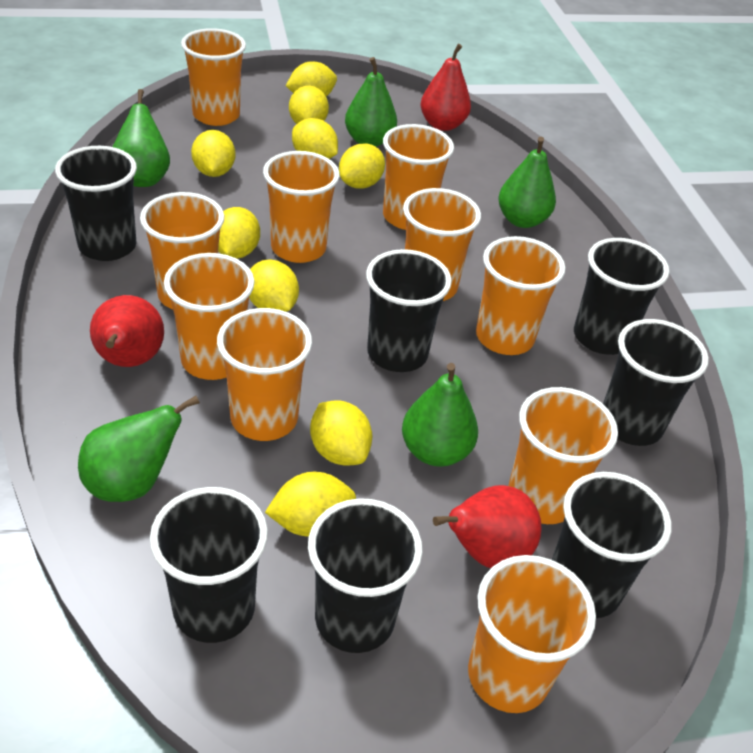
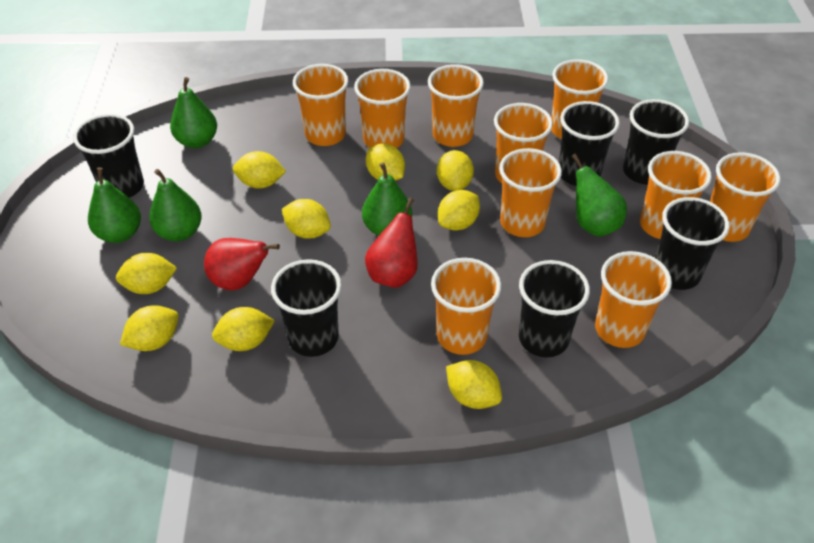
black cup: [55,146,137,261] [150,487,268,643] [308,498,423,653] [366,249,452,372] [552,472,671,618] [574,238,669,355] [603,319,709,446] = 7 -> [73,114,144,198] [271,259,342,357] [519,260,590,357] [559,101,620,186] [623,99,689,184] [655,197,730,290] = 6
red pear: [90,295,164,367] [421,44,471,131] [433,485,542,568] = 3 -> [204,238,280,290] [365,198,418,288] = 2

